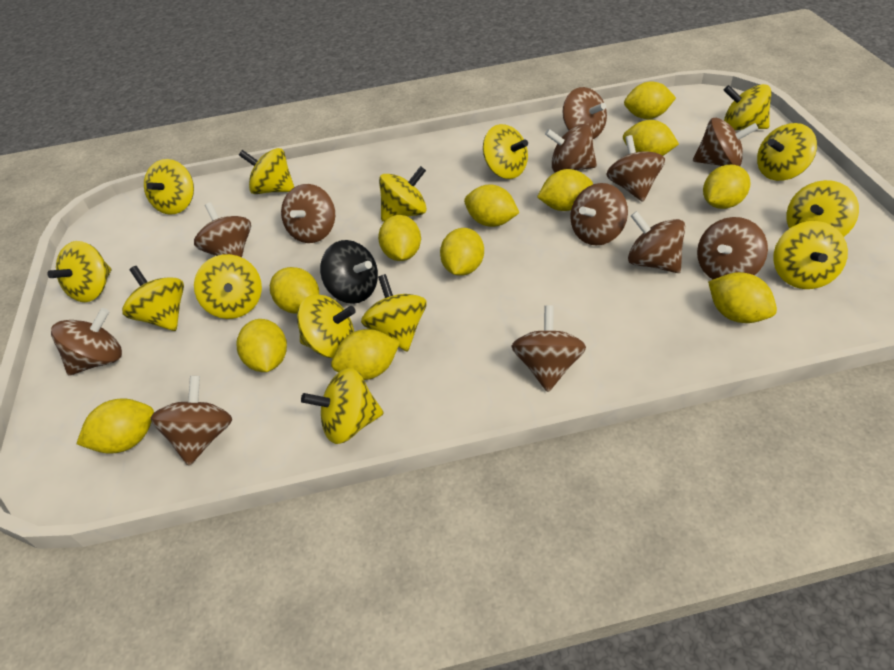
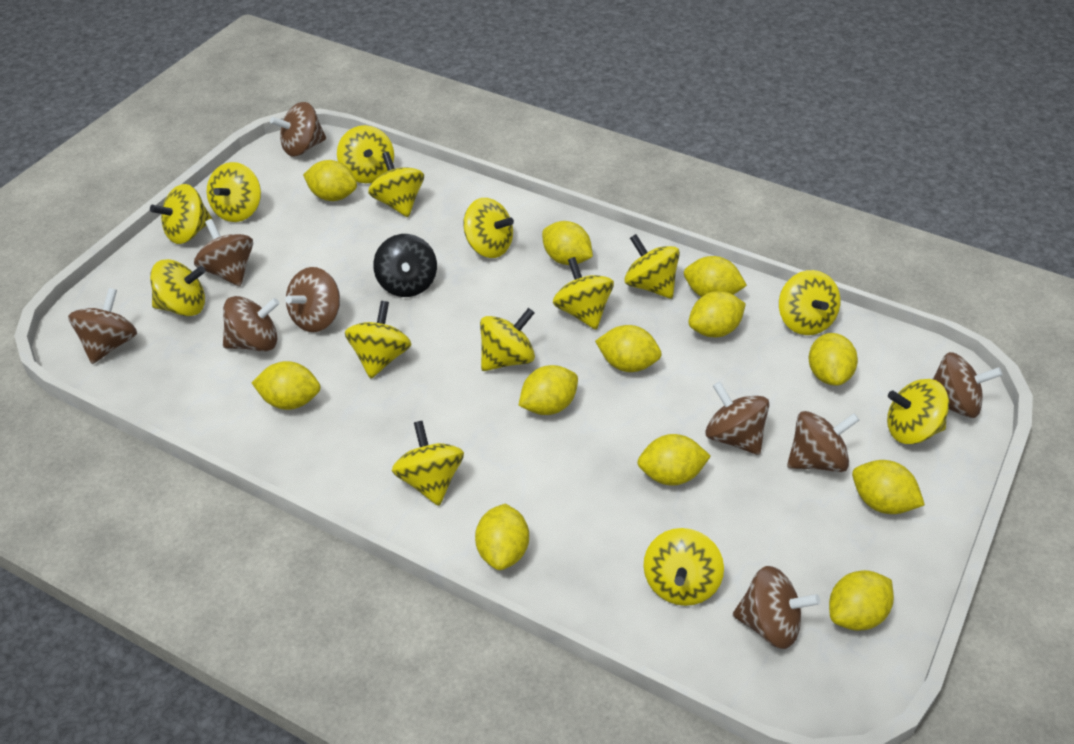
brown spinning top: [51,308,122,376] [151,376,232,466] [194,202,251,257] [281,184,335,243] [511,305,586,392] [545,124,597,173] [563,87,607,139] [570,183,628,246] [606,135,665,202] [628,211,685,273] [693,118,758,166] [697,217,768,279] = 12 -> [68,288,137,364] [194,219,253,286] [223,296,280,352] [270,102,326,156] [285,267,340,332] [705,381,770,455] [733,566,820,649] [787,411,859,472] [933,352,1002,418] = 9

